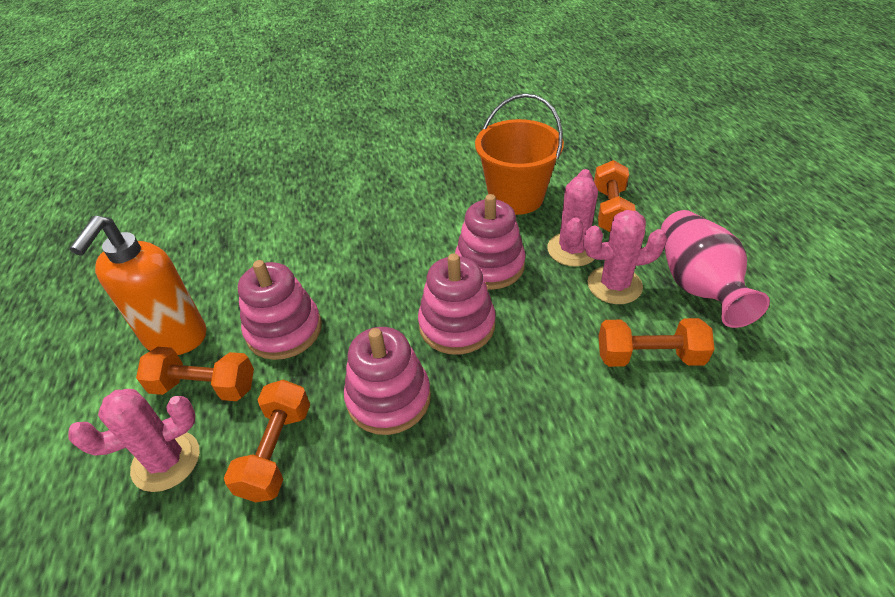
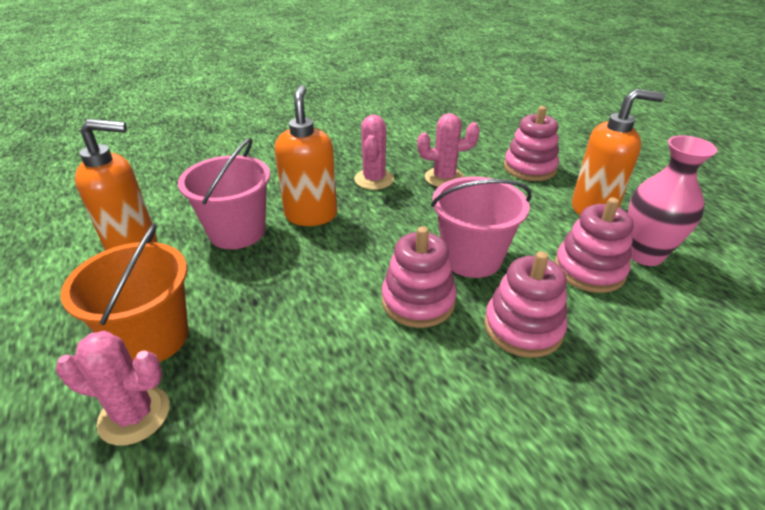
orange dumbbell: [136,347,254,401] [224,379,310,502] [594,160,636,232] [599,318,714,367] = 4 -> none = 0
orange soap dispenser: [70,216,206,355] = 1 -> [75,119,157,250] [275,85,337,226] [572,89,665,216] = 3
pink bucket: none = 0 -> [178,138,270,249] [431,177,532,278] = 2

